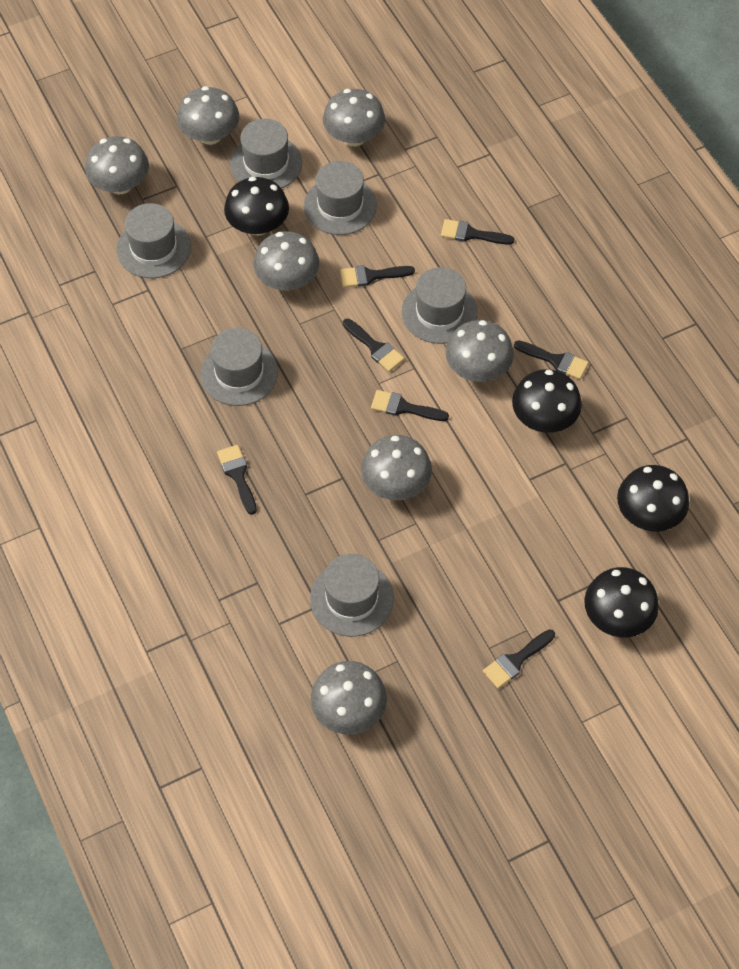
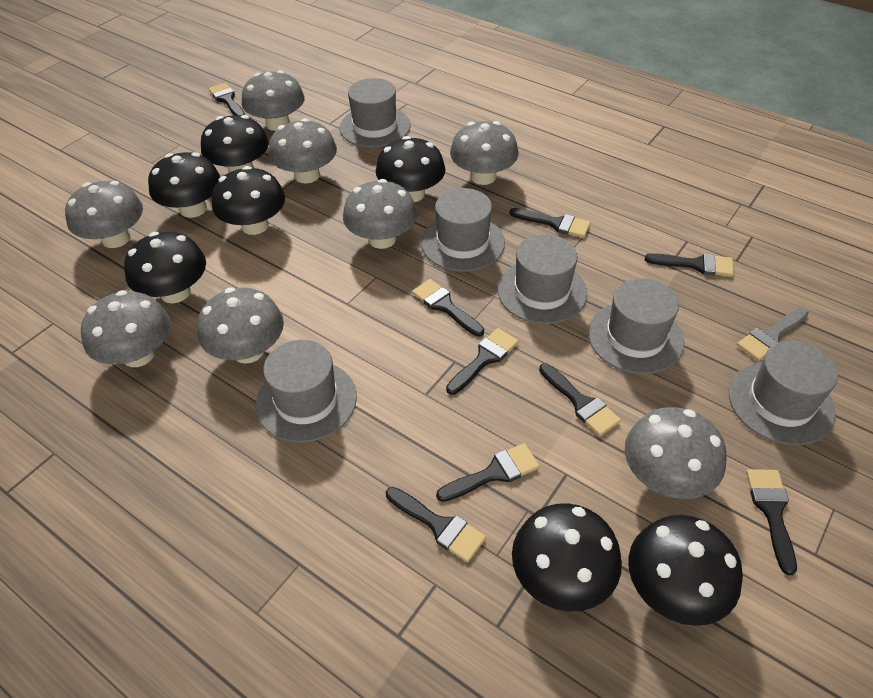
black brush: [217,445,257,515] [340,265,415,288] [343,319,404,372] [371,390,449,421] [441,219,514,245] [483,629,555,689] [514,341,589,380] = 7 -> [208,83,245,116] [386,487,486,562] [412,279,484,337] [436,443,540,502] [446,328,519,395] [510,208,591,238] [539,363,621,436] [645,253,734,277] [746,469,797,575] = 9
black mushroom: [224,177,289,236] [512,369,582,433] [584,567,659,637] [617,465,689,532] = 4 -> [124,232,206,303] [148,152,220,218] [201,115,269,173] [212,166,285,235] [376,136,445,202] [512,503,622,612] [628,515,743,626] = 7
grey brush: none = 0 -> [737,307,809,361] = 1
grey mushroom: [85,136,149,194] [177,86,239,145] [253,232,319,291] [311,661,387,735] [323,89,385,146] [361,435,432,501] [446,320,514,382] = 7 -> [65,181,143,248] [81,290,170,367] [197,287,284,364] [242,70,305,131] [269,118,337,183] [343,179,417,249] [450,121,518,185] [625,407,727,499] = 8

